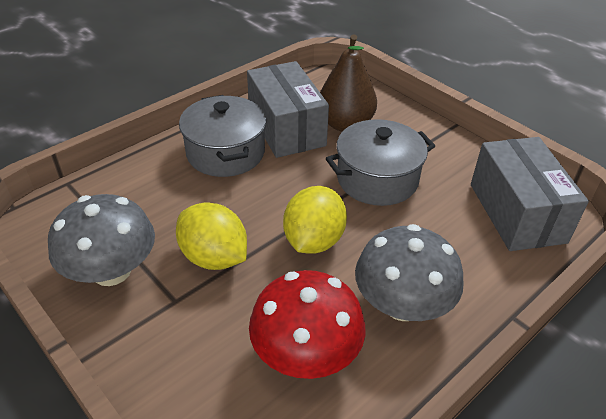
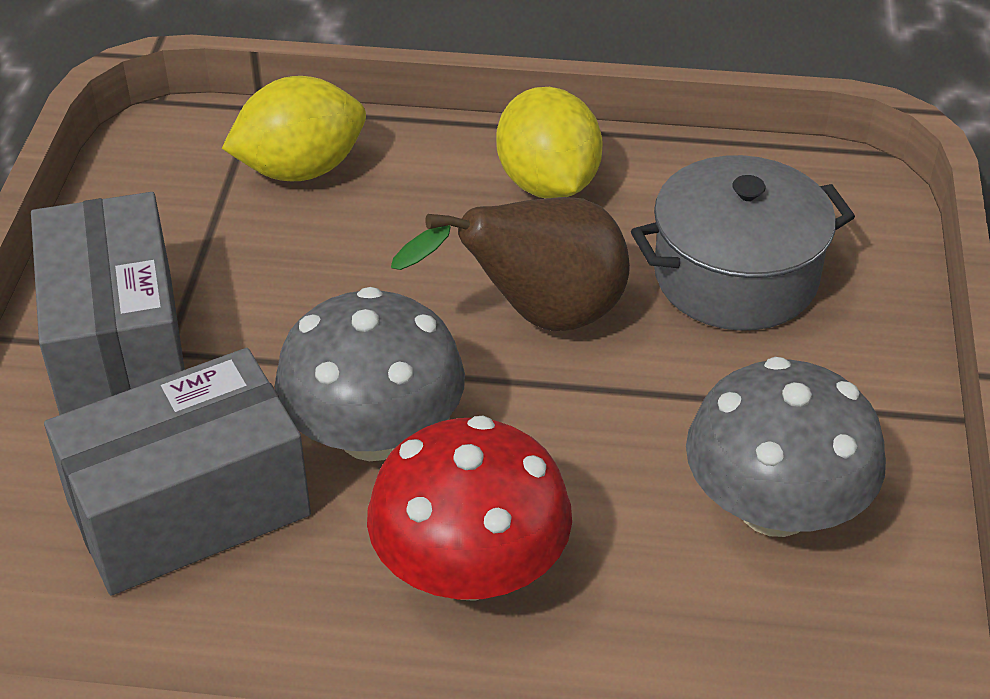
grey pot: [179,95,266,177] [326,119,435,206] = 2 -> [631,155,855,331] = 1

